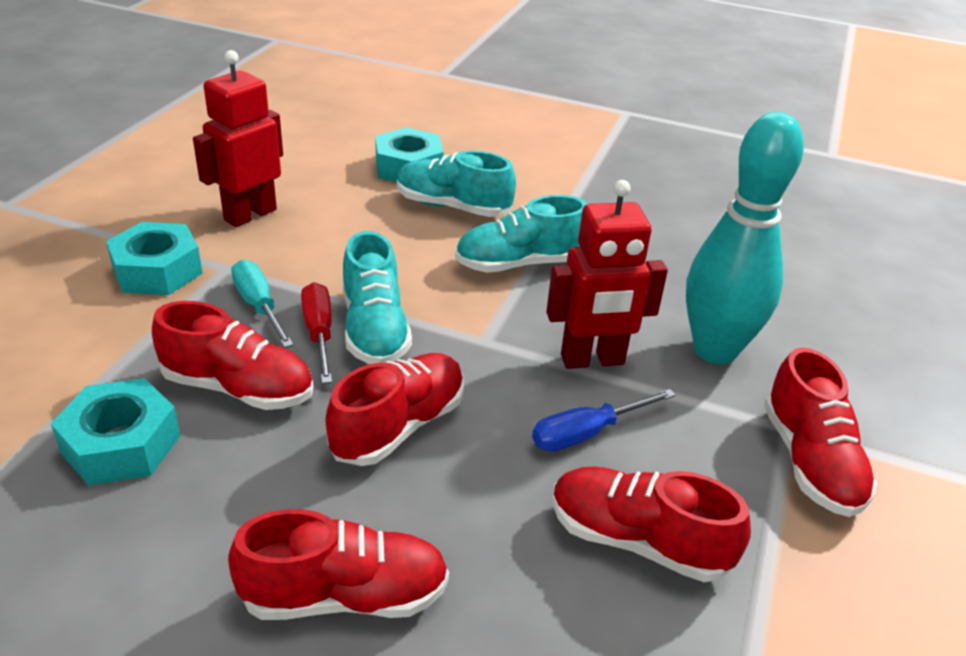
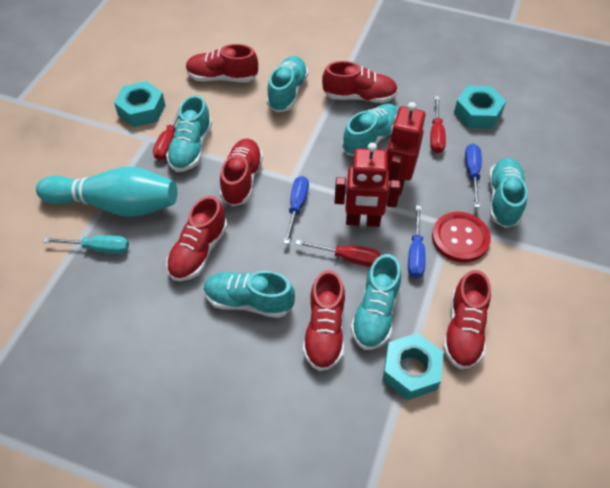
blue screwdriver: [532,389,676,452] = 1 -> [284,176,309,244] [408,205,426,278] [465,143,482,208] = 3
red button: none = 0 -> [432,212,491,262] = 1
red screwdriver: [301,282,332,384] = 1 -> [153,103,182,160] [296,240,381,267] [430,96,446,153] = 3
red shoe: [152,301,313,410] [228,509,449,620] [325,353,464,466] [552,466,751,582] [764,347,877,517] = 5 -> [166,196,227,281] [186,44,258,82] [220,139,263,206] [303,270,345,371] [322,61,398,103] [443,270,491,369] = 6
turquoise shoe: [343,231,412,364] [397,151,516,217] [455,195,587,273] = 3 -> [166,95,212,172] [204,271,295,318] [267,56,308,112] [342,104,399,156] [351,254,401,350] [489,158,528,228] = 6

